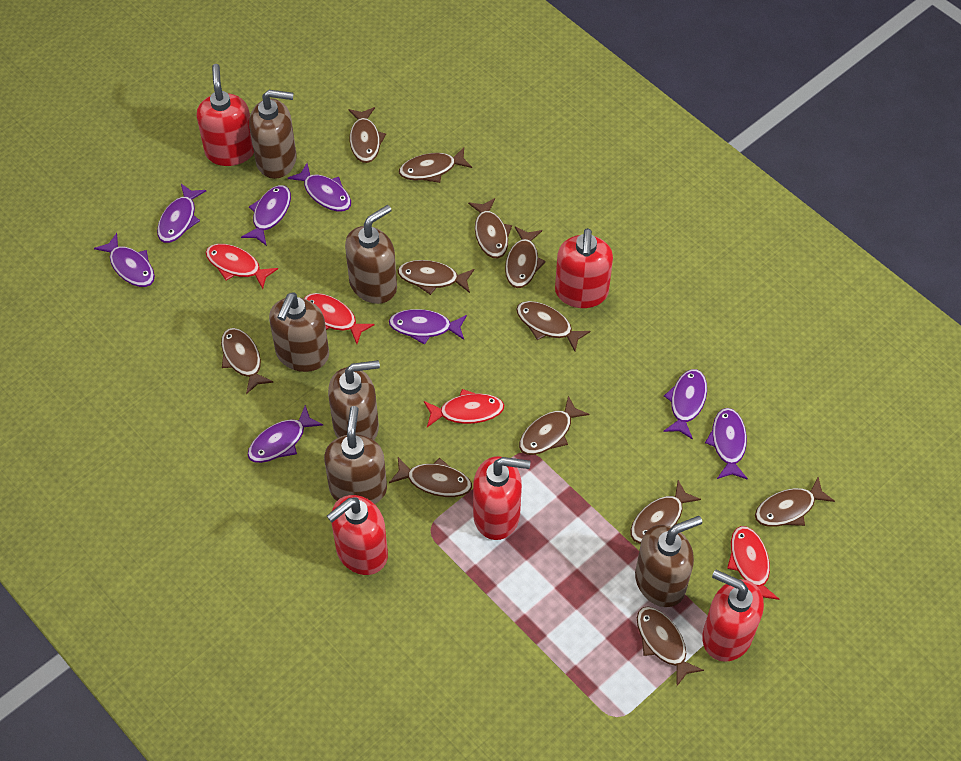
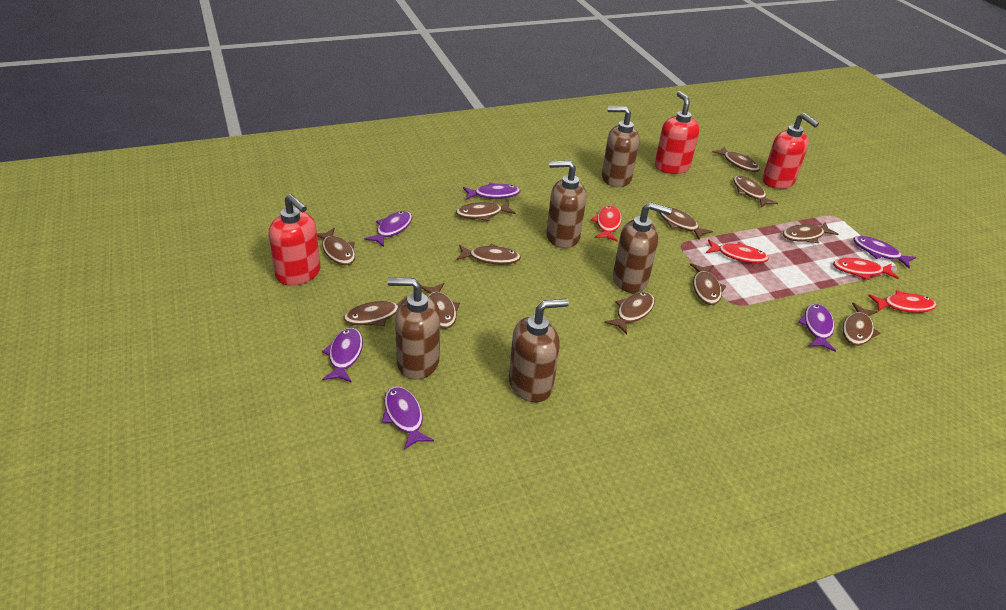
brown soap dispenser: [249,90,296,179] [269,292,329,372] [324,406,387,504] [328,360,380,440] [345,205,397,304] [635,516,703,607] = 6 -> [387,278,440,380] [509,299,569,403] [546,160,587,248] [602,106,639,187] [613,202,672,293] = 5
purple fish: [94,233,155,287] [157,184,206,243] [241,185,291,246] [248,405,323,463] [288,163,351,212] [389,309,467,345] [663,369,707,440] [705,408,748,480] = 8 -> [322,328,363,383] [364,211,412,247] [382,386,434,450] [463,182,520,200] [798,304,836,352] [853,236,916,268] = 6
red soap dispenser: [197,64,254,166] [327,495,388,575] [473,456,530,540] [555,228,613,308] [702,570,764,662] = 5 -> [269,194,320,286] [655,91,700,174] [762,113,819,189] = 3

